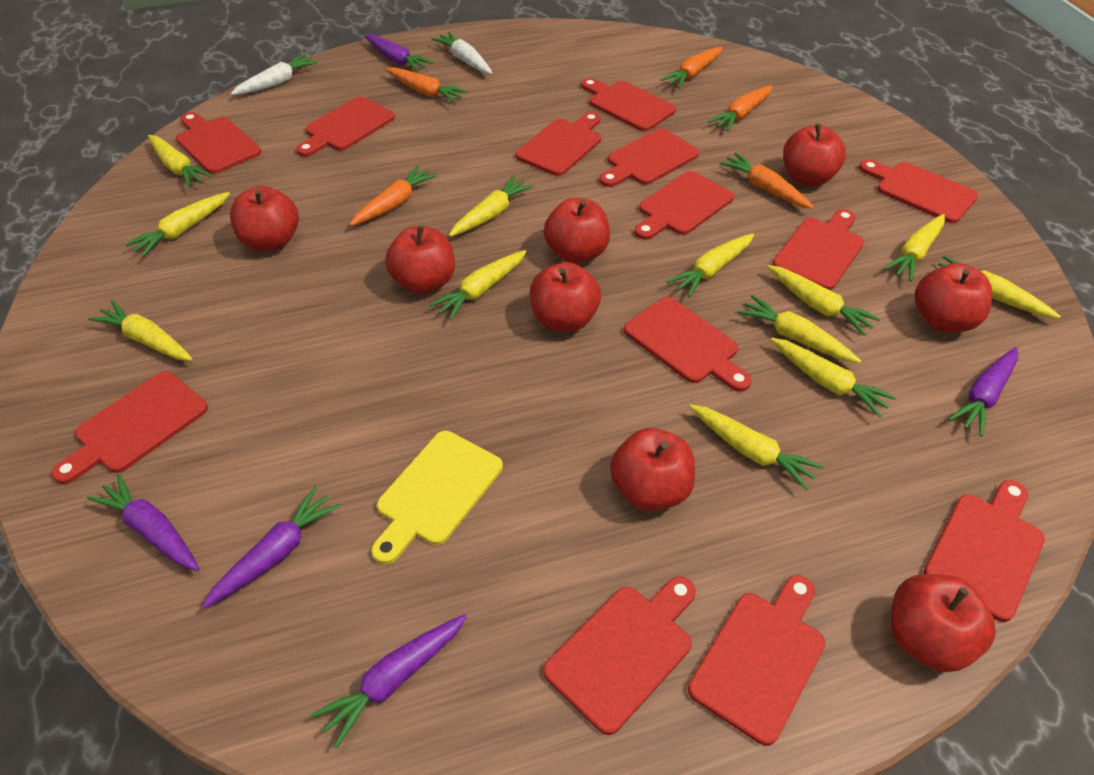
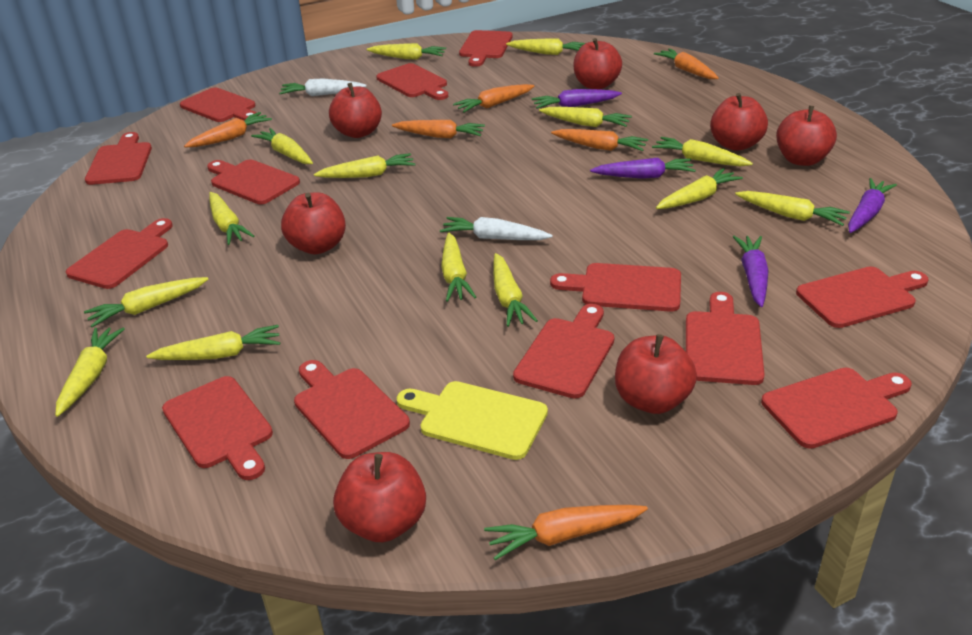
orange carrot: [349,165,438,226] [385,67,468,103] [660,47,723,88] [708,85,773,131] [719,152,814,209] = 5 -> [184,112,272,147] [392,120,485,138] [453,84,535,113] [484,505,648,560] [551,129,648,151] [654,48,719,79] = 6
purple carrot: [87,473,199,571] [202,487,341,609] [311,614,467,748] [364,34,433,72] [949,347,1018,437] = 5 -> [532,89,622,109] [590,158,696,179] [733,236,769,307] [848,178,897,233] = 4
red apple: [230,186,299,251] [385,226,455,294] [530,262,601,332] [543,198,610,263] [610,428,695,511] [783,123,846,187] [890,574,996,672] [915,263,992,333] = 8 -> [281,193,346,254] [329,83,382,138] [333,452,426,542] [574,38,622,89] [615,334,697,414] [710,93,768,151] [776,106,837,166] = 7
yellow carrot: [88,300,193,361] [125,192,230,257] [148,135,213,188] [429,250,527,321] [449,176,534,237] [667,234,754,297] [689,404,824,491] [737,295,861,363] [767,265,881,336] [770,337,897,418] [883,214,945,281] [933,256,1061,318] = 12 -> [55,328,125,417] [84,277,209,328] [146,325,280,360] [209,192,254,245] [251,128,313,164] [314,153,415,178] [367,43,446,60] [441,233,476,302] [493,253,538,327] [506,38,585,55] [539,107,632,127] [652,137,753,166] [656,168,743,209] [735,191,850,226] = 14

